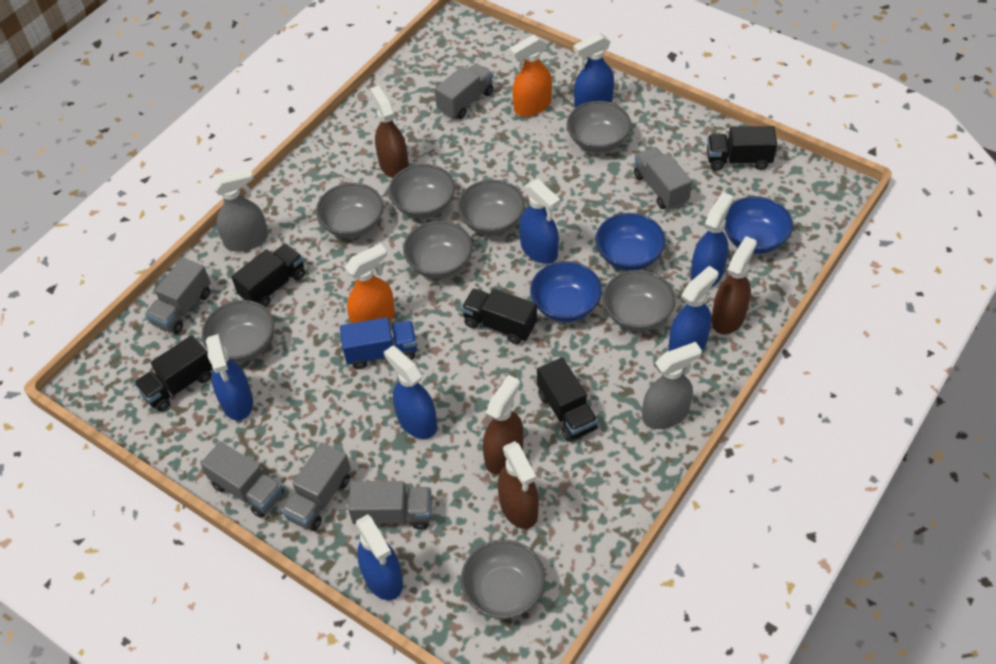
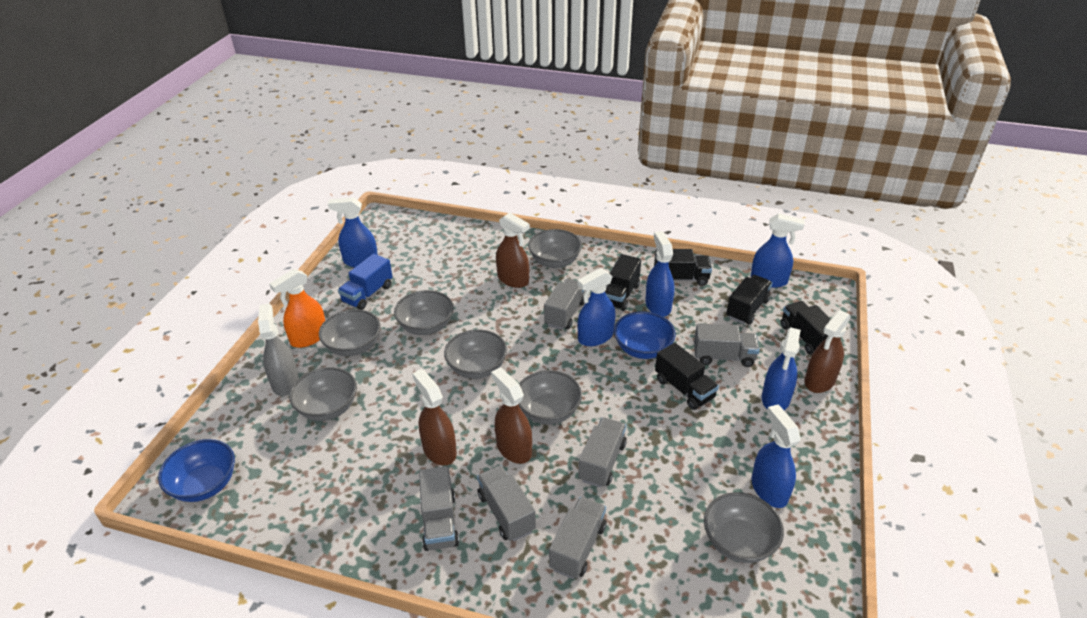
blue bowl: [530,261,602,322] [595,213,665,271] [724,196,793,254] = 3 -> [158,439,235,502] [614,312,676,359] = 2
blue spray bottle: [206,334,253,421] [356,514,403,600] [384,346,437,439] [519,179,560,264] [573,33,614,108] [668,266,718,351] [691,192,733,288] = 7 -> [328,197,378,268] [578,268,616,346] [645,231,675,317] [751,213,805,288] [751,405,801,508] [762,327,801,410] = 6
grey bowl: [202,300,274,362] [316,183,383,239] [389,164,455,219] [403,221,472,279] [457,180,525,236] [461,540,545,619] [567,101,631,153] [603,270,675,332] = 8 -> [289,367,357,421] [319,309,381,356] [394,290,454,335] [444,329,507,379] [519,370,582,425] [528,229,582,268] [704,492,784,563] = 7
grey spray bottle: [211,167,268,252] [642,342,702,429] = 2 -> [258,303,299,396] = 1
orange spray bottle: [345,244,395,323] [509,34,552,116] = 2 -> [269,269,325,348] = 1

